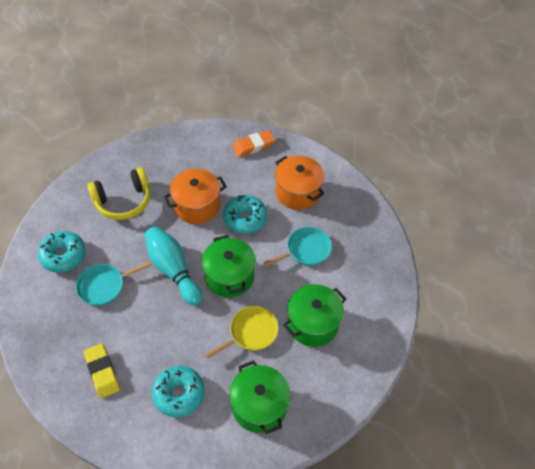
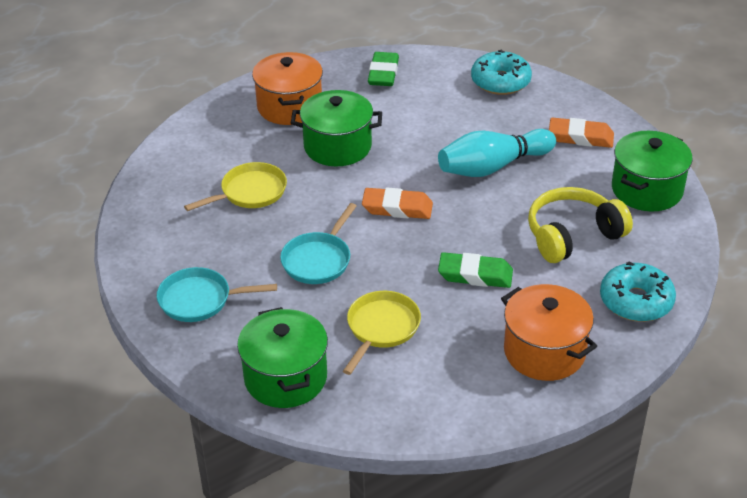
green eraser: none = 0 -> [368,52,399,86] [438,252,513,288] = 2
orange eraser: [232,130,275,157] = 1 -> [362,187,433,219] [549,117,614,148] = 2
turquoise donut: [38,231,86,272] [152,366,205,417] [223,195,267,234] = 3 -> [471,50,532,95] [600,261,676,322] = 2
yellow eraser: [84,343,120,398] = 1 -> none = 0
yellow pan: [205,306,278,358] = 1 -> [184,162,287,211] [343,291,421,375] = 2

